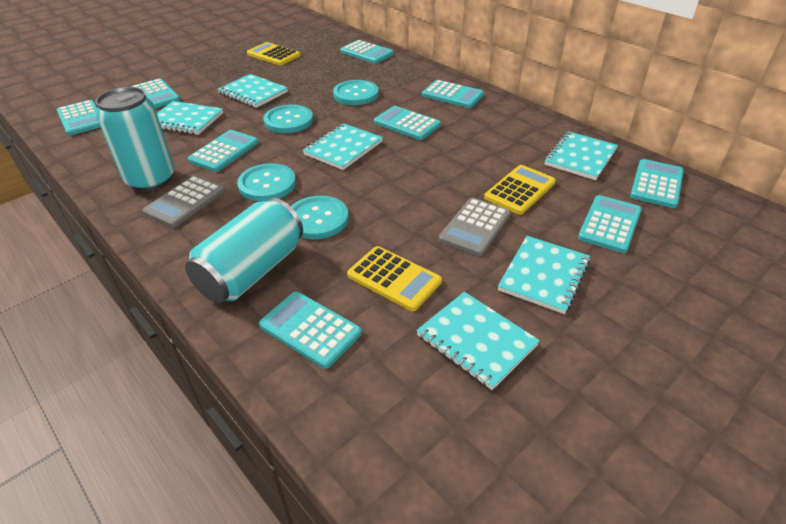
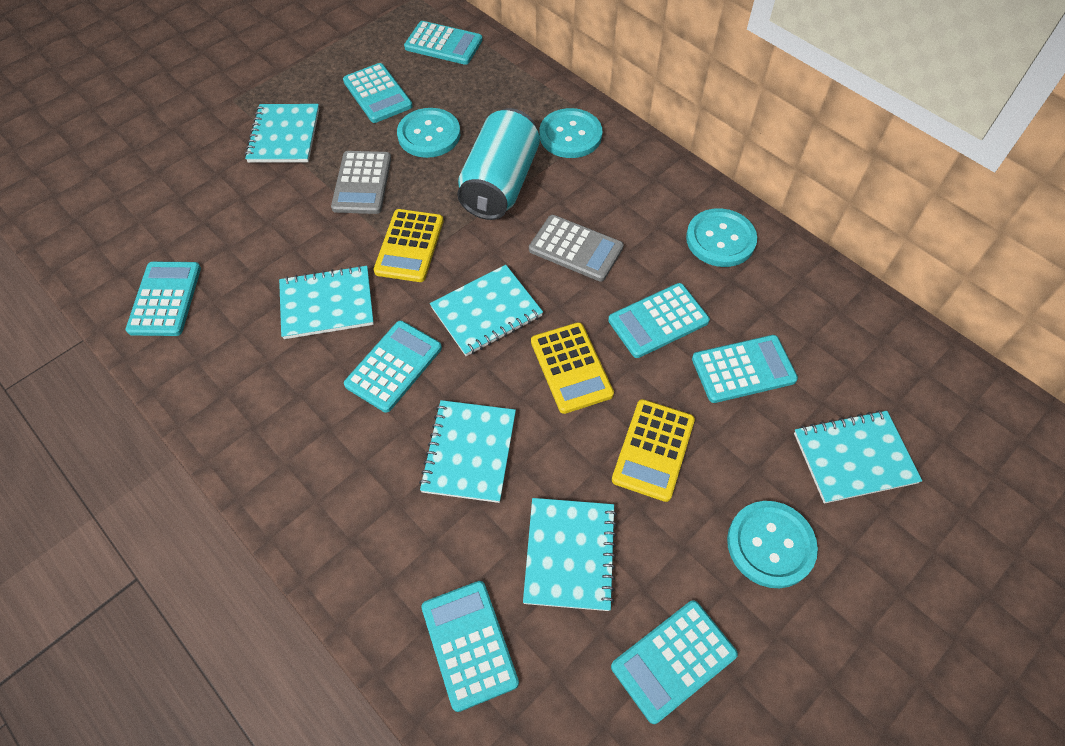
turquoise calculator: [57,100,100,136] [131,78,180,108] [188,130,259,172] [259,292,362,369] [340,40,394,64] [374,106,441,140] [422,80,484,108] [578,195,642,253] [630,159,684,208] = 9 -> [126,262,201,336] [343,63,413,123] [344,321,442,413] [404,21,483,65] [421,581,519,712] [608,283,710,358] [611,600,738,724] [692,335,798,403] = 8
turquoise can: [95,87,174,192] [185,198,303,303] = 2 -> [457,108,540,220] = 1

